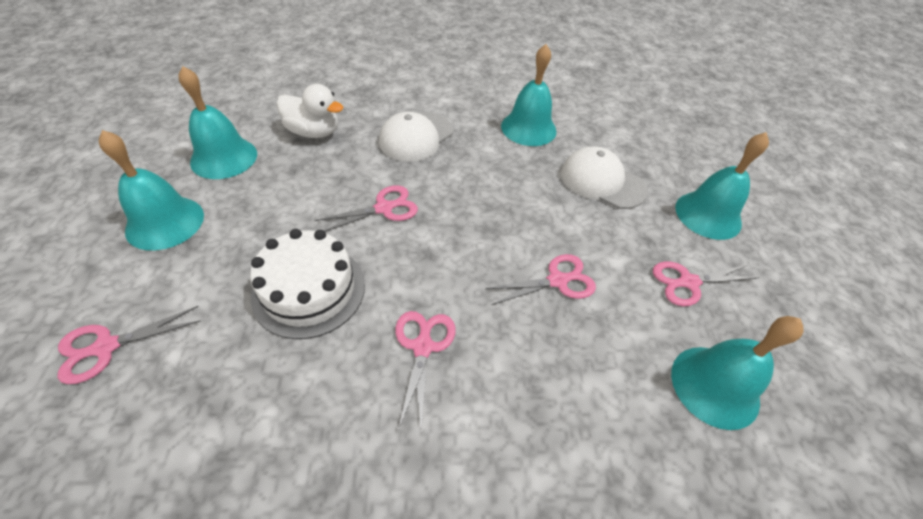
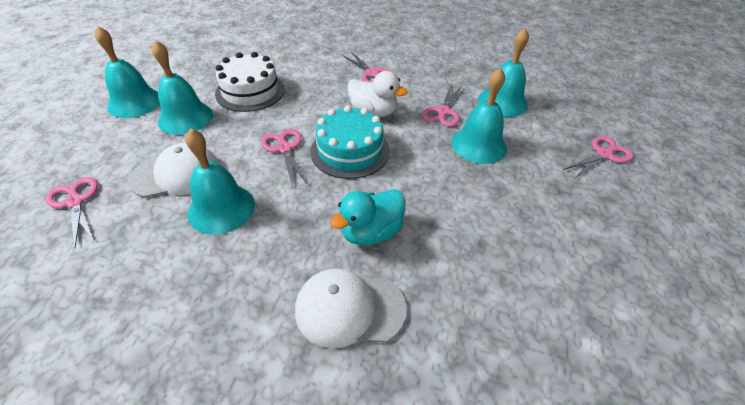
turquoise cake: none = 0 -> [311,105,390,179] = 1
turquoise duck: none = 0 -> [330,189,406,245] = 1

